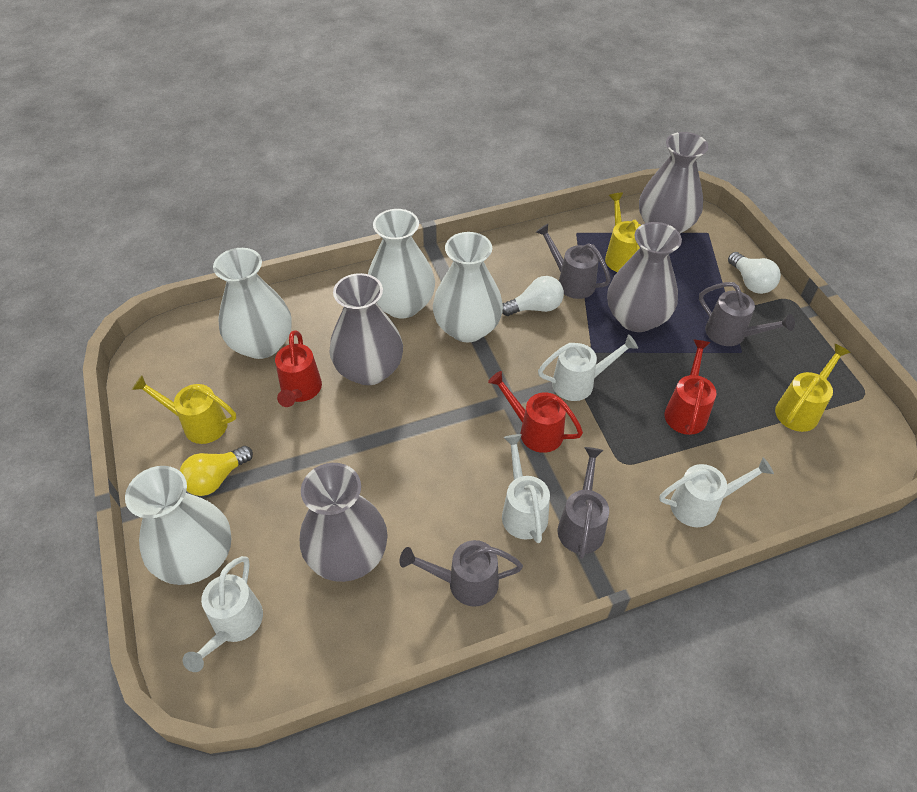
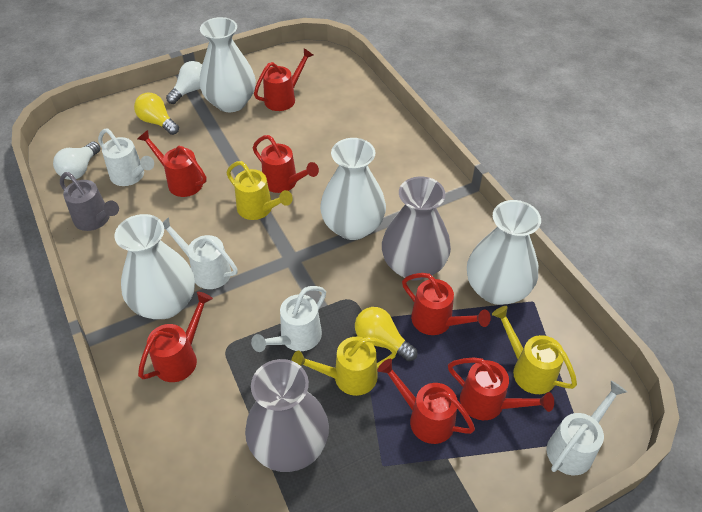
grey vase: [300,463,388,582] [329,273,403,385] [607,222,682,332] [639,132,708,233] = 4 -> [245,359,329,472] [382,176,451,280] = 2
grey watering can: [399,540,523,607] [536,224,611,299] [558,447,609,559] [699,282,795,346] = 4 -> [60,172,119,231] = 1
red watering can: [275,330,322,407] [488,371,583,453] [664,340,716,435] = 3 -> [138,130,206,197] [138,292,213,382] [253,135,319,193] [254,48,313,111] [377,359,475,444] [402,273,491,335] [448,358,554,420] = 7
yellow light bulb: [180,446,253,496] = 1 -> [134,93,179,135] [355,307,417,361] = 2

